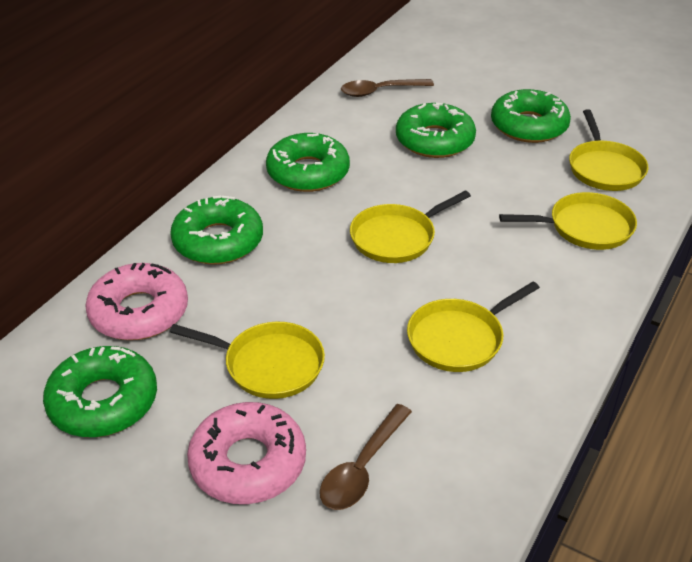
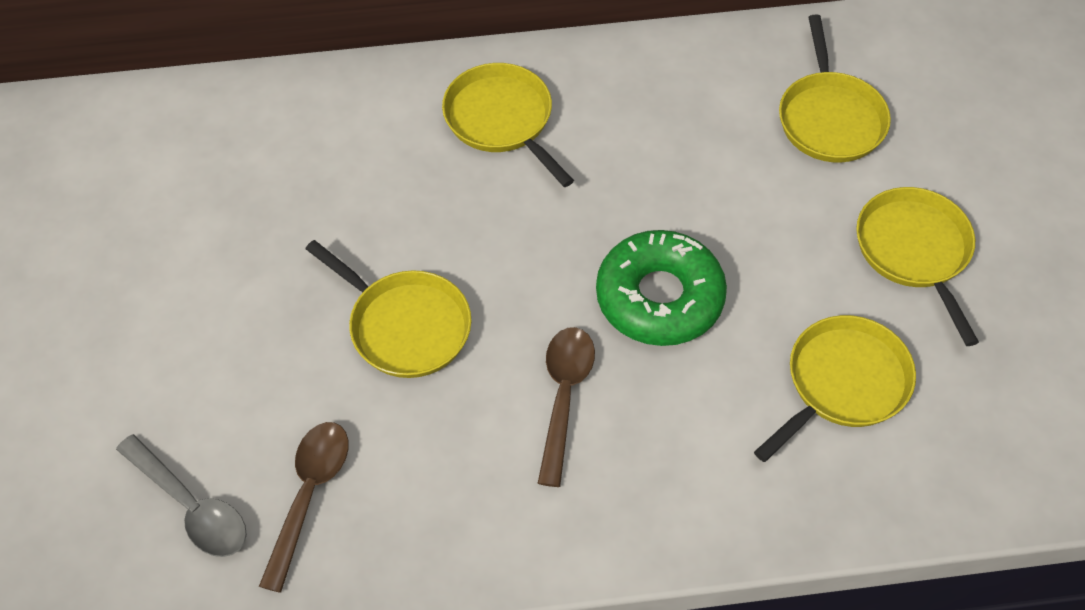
green donut: [43,346,157,437] [170,196,263,265] [266,133,350,192] [396,103,476,158] [491,89,571,143] = 5 -> [596,230,727,346] = 1
grey spoon: none = 0 -> [116,434,247,557] = 1
pink donut: [85,263,188,340] [187,402,306,504] = 2 -> none = 0

